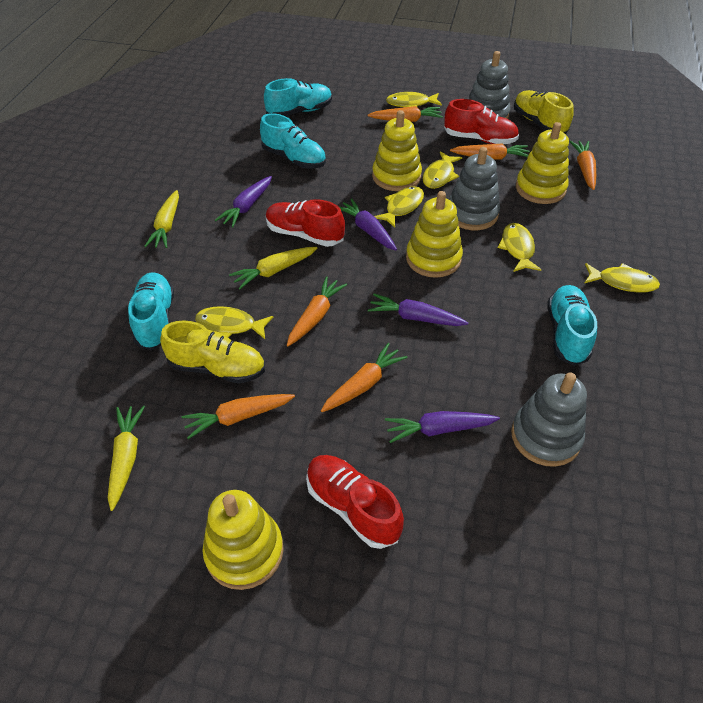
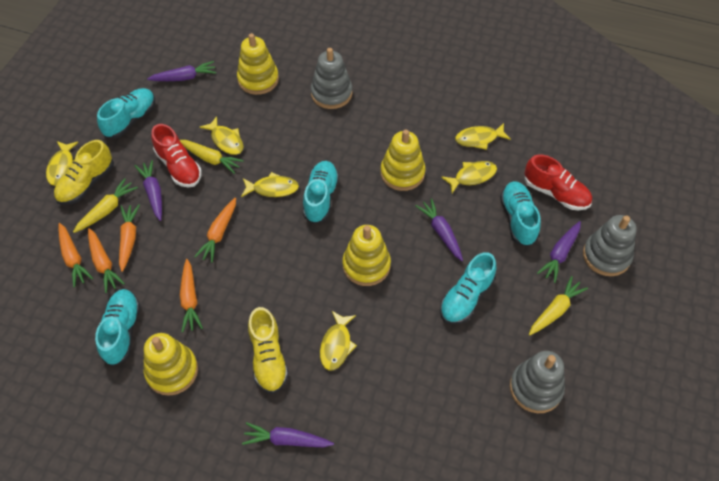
orange carrot: [182,394,295,439] [287,276,347,346] [321,343,408,412] [368,106,443,122] [450,144,529,160] [569,141,596,190] = 6 -> [58,223,93,287] [88,228,125,293] [119,204,140,272] [180,259,203,332] [194,198,236,263] = 5
purple carrot: [215,176,272,227] [338,198,397,251] [368,294,468,326] [385,411,500,443] = 4 -> [135,160,162,221] [147,61,216,81] [242,422,334,447] [416,198,463,261] [537,221,581,283] = 5
red shoe: [266,199,345,247] [306,455,404,549] [444,99,519,144] = 3 -> [151,124,202,188] [524,155,592,210] = 2
turquoise shoe: [128,272,174,350] [260,113,326,169] [264,78,332,116] [547,285,597,366] = 4 -> [95,289,140,366] [97,88,155,139] [303,161,339,224] [440,252,496,324] [500,181,541,247] = 5

